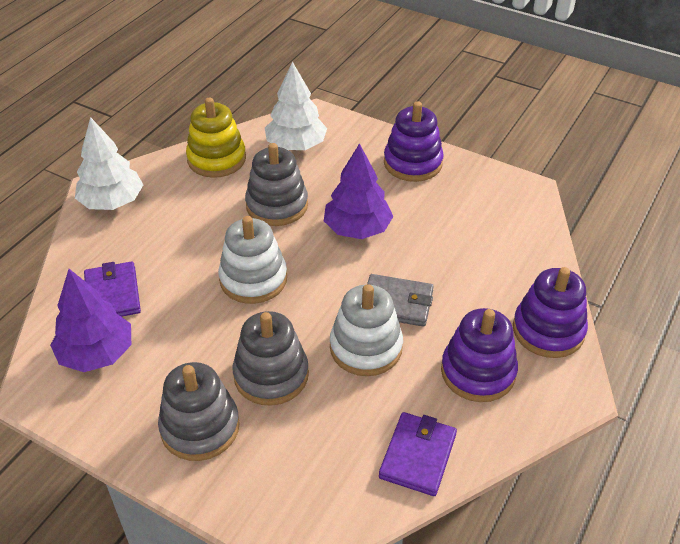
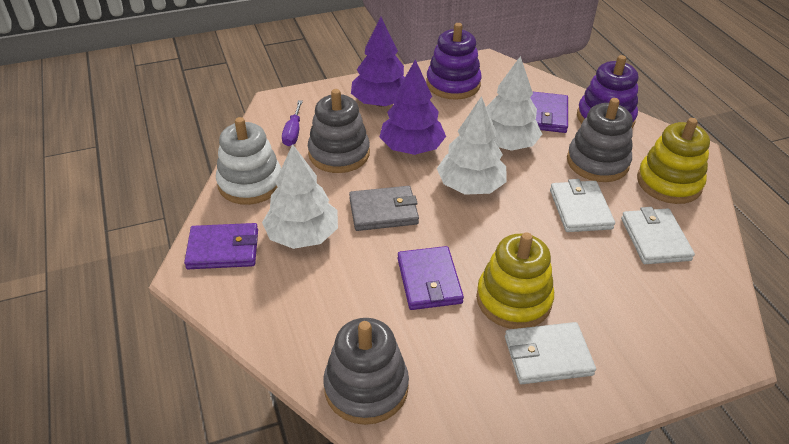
purple screwdriver: none = 0 -> [282,100,303,146] = 1
purple stacking toy: [384,101,444,182] [441,308,518,402] [513,267,588,358] = 3 -> [426,23,482,100] [577,55,638,128] = 2
purple wallet: [84,261,141,317] [379,412,457,496] = 2 -> [184,223,258,269] [398,246,464,310] [530,91,568,133] = 3
white stacking toy: [218,216,287,304] [330,284,403,376] = 2 -> [216,117,281,205] = 1
white tree: [75,117,143,210] [265,62,327,150] = 2 -> [262,144,338,249] [437,96,507,195] [486,56,542,151] = 3
white wallet: none = 0 -> [505,322,596,384] [550,179,615,232] [621,207,695,264] = 3
yellow stacking toy: [186,98,246,178] = 1 -> [476,232,554,329] [637,118,710,204] = 2

